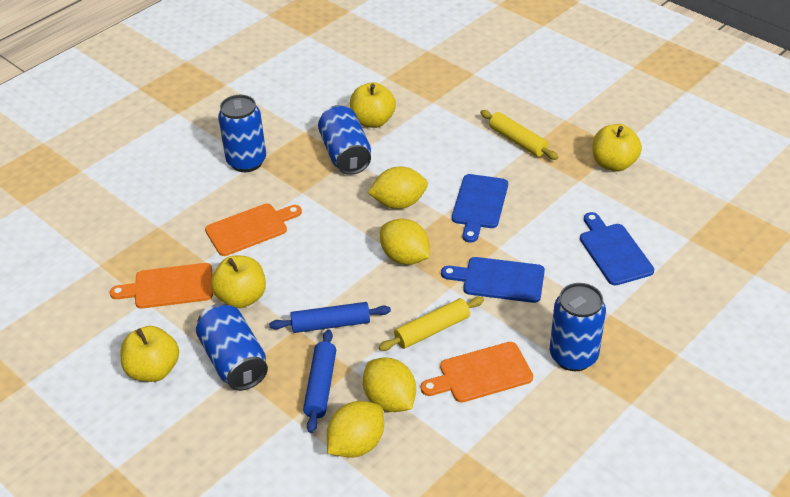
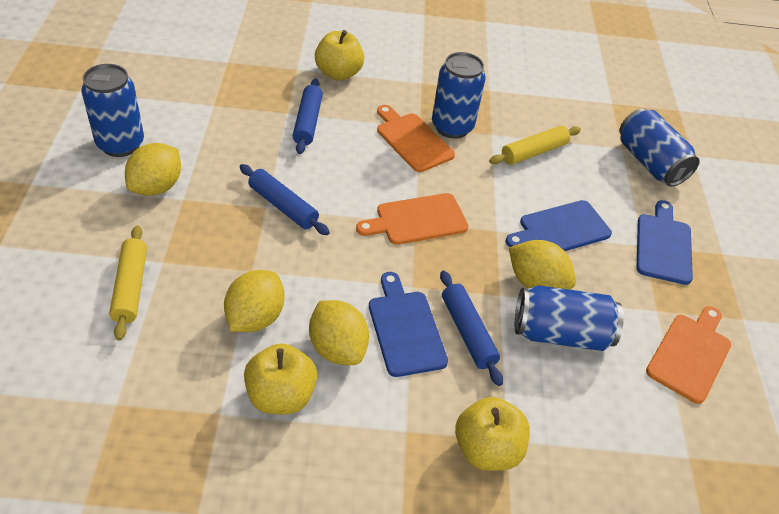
blue rolling pin: [269,302,391,333] [303,329,336,433] = 2 -> [240,164,330,235] [293,79,323,154] [440,271,503,386] = 3
yellow apple: [121,326,179,382] [211,256,266,308] [350,82,396,128] [592,124,642,172] = 4 -> [244,343,317,414] [315,30,364,81] [455,397,530,471] = 3

